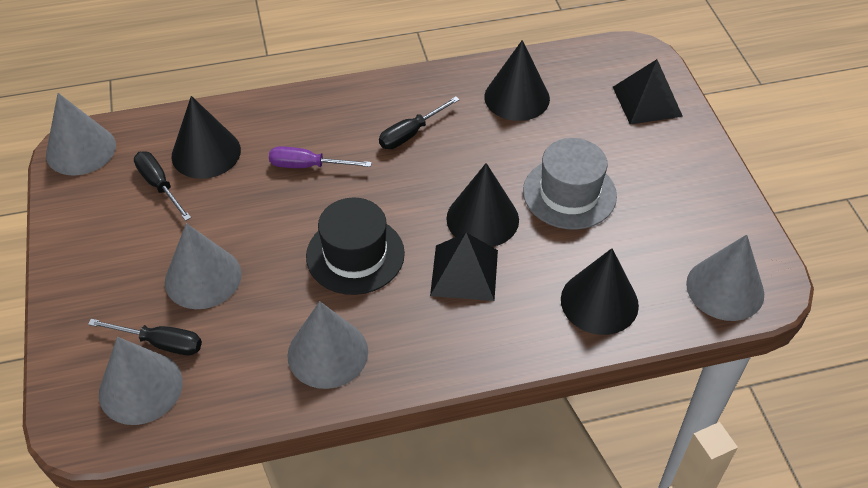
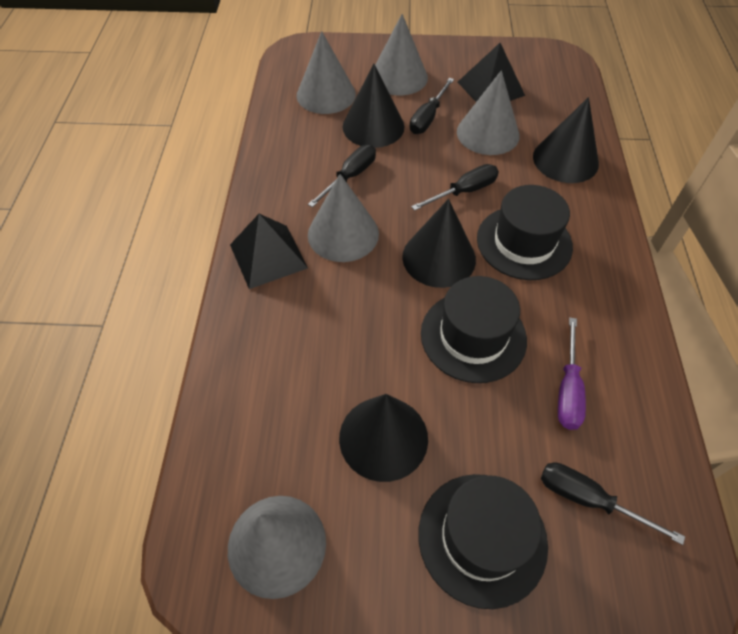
black hat: [306,198,405,295] = 1 -> [418,474,548,609] [421,276,527,383] [477,185,573,280] = 3
black screwdriver: [88,319,202,355] [134,152,191,221] [379,96,460,149] = 3 -> [308,145,376,207] [410,78,454,134] [411,164,499,211] [541,462,685,545] = 4
grey hat: [523,138,617,230] = 1 -> none = 0

